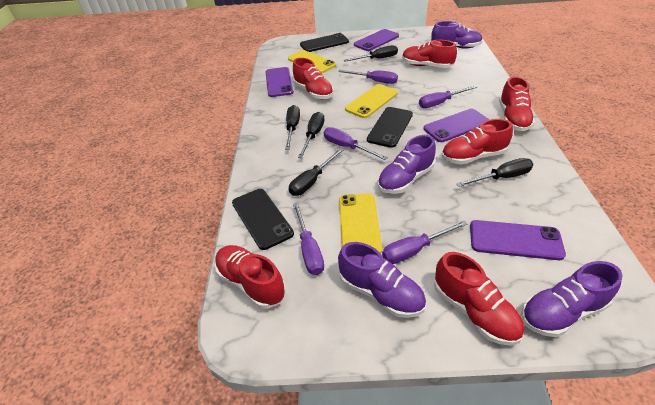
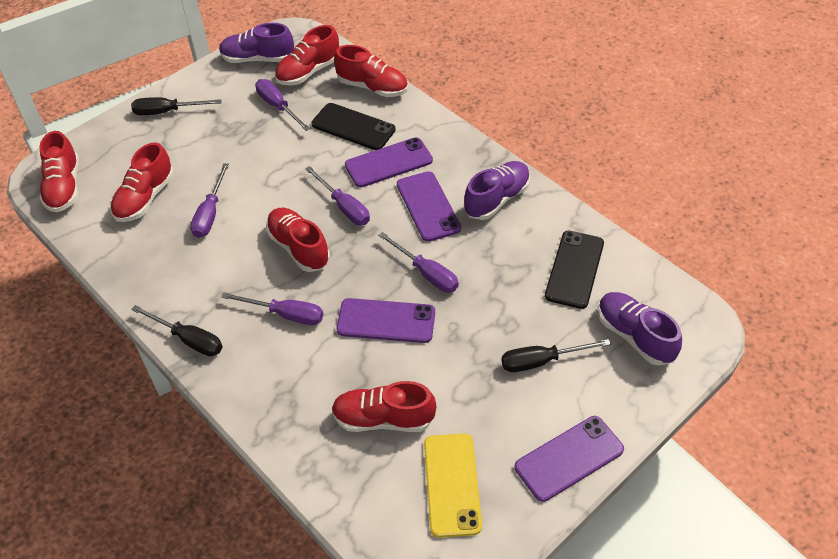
black phone: [232,189,294,250] [300,33,349,52] [367,107,413,148] = 3 -> [312,103,396,150] [545,231,604,309] = 2
black screwdriver: [285,105,300,150] [289,148,344,196] [298,112,325,158] [344,45,398,62] [456,158,533,187] = 5 -> [131,97,222,115] [131,305,222,356] [502,339,611,372] = 3
purple shoe: [338,242,426,318] [378,135,436,194] [431,21,483,49] [521,261,623,337] = 4 -> [219,23,294,63] [464,161,530,220] [598,292,682,366] = 3
yellow phone: [288,50,336,73] [339,194,382,254] [345,84,398,118] = 3 -> [424,433,482,538] = 1

